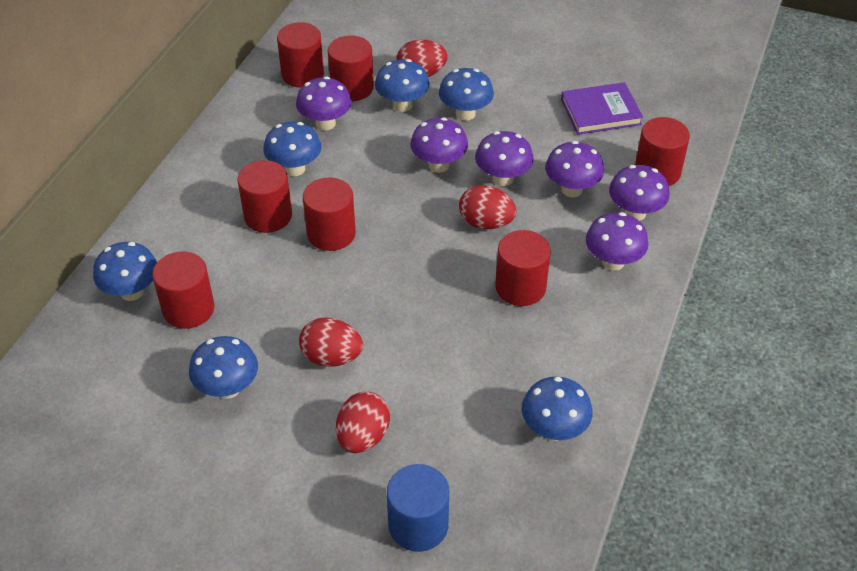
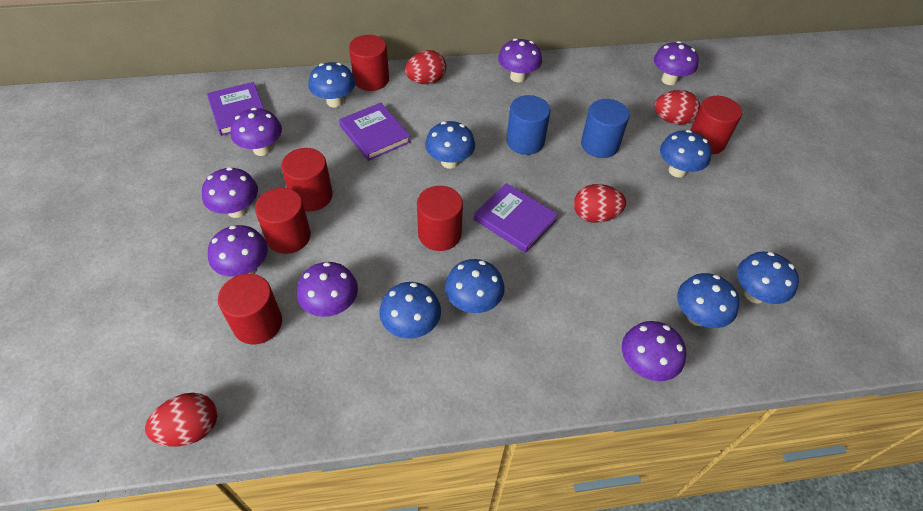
blue cylinder: [387,464,449,552] = 1 -> [506,95,550,155] [581,99,629,158] = 2
blue mushroom: [93,242,157,301] [189,336,258,399] [263,122,321,176] [375,59,430,112] [439,68,494,121] [521,376,593,441] = 6 -> [308,62,355,107] [379,282,441,339] [425,121,475,169] [445,259,505,313] [660,130,711,178] [677,273,739,328] [737,252,799,304] = 7
purple book: [561,82,643,135] = 1 -> [207,82,264,136] [339,103,411,161] [474,183,558,253] = 3
purple mushroom: [296,77,352,131] [411,117,468,173] [475,131,534,186] [545,141,604,197] [586,212,649,271] [609,165,670,221] = 6 -> [202,167,258,218] [208,225,268,277] [231,108,282,156] [297,262,358,317] [498,38,542,82] [622,321,686,381] [654,41,699,85] = 7
red cylinder: [152,251,215,329] [237,160,292,233] [277,22,324,88] [303,178,356,251] [328,35,374,101] [495,230,551,306] [635,117,690,186] = 7 -> [218,274,282,345] [255,188,311,254] [281,148,333,211] [349,35,389,91] [417,186,463,251] [690,96,742,154] = 6

